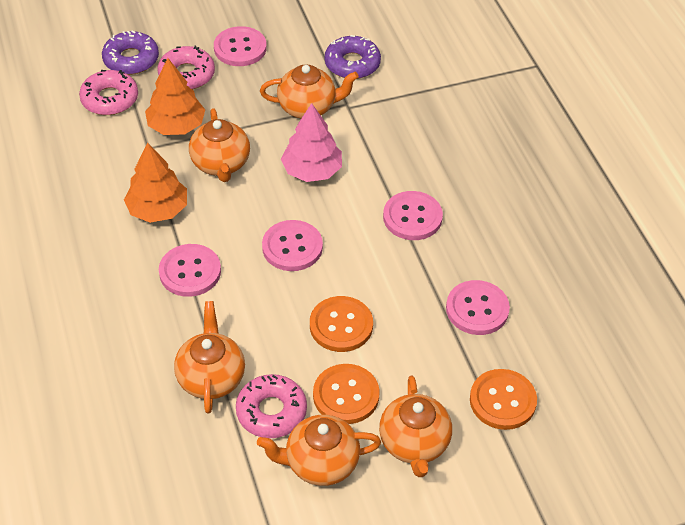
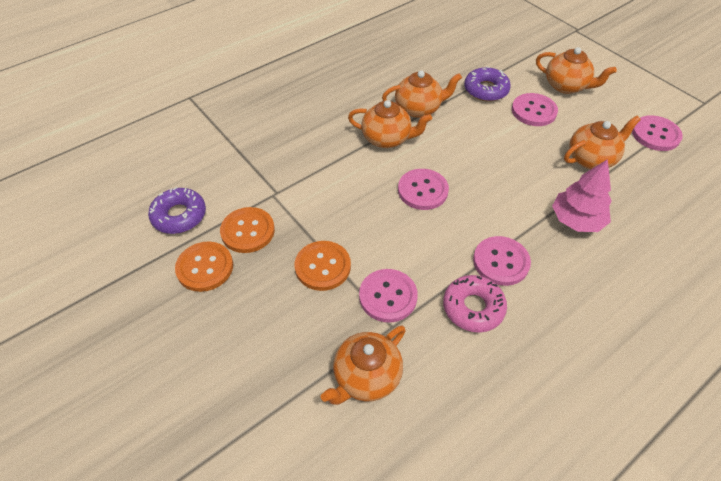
orange tree: [124,142,187,223] [145,58,205,135] = 2 -> none = 0
pink donut: [79,70,138,115] [157,46,215,89] [236,374,307,438] = 3 -> [443,275,507,333] = 1

